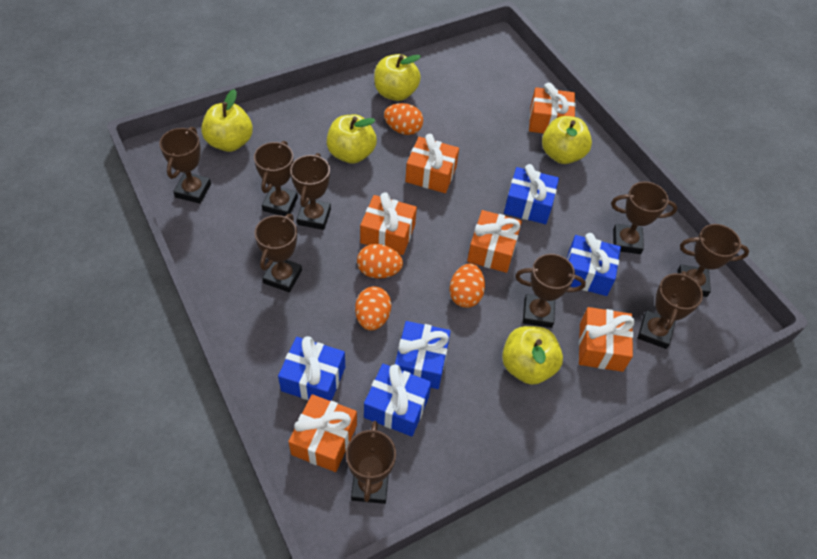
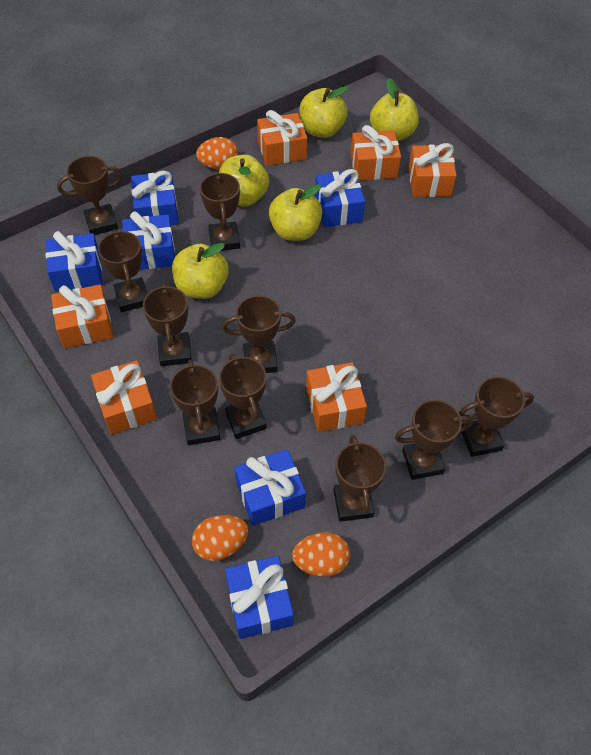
blue gift: [278,336,345,401] [364,364,432,437] [395,321,451,389] [504,164,559,224] [567,233,621,296] = 5 -> [46,231,103,292] [122,211,175,270] [131,171,179,225] [225,556,294,639] [234,449,306,526] [315,169,365,227] = 6
brown trophy: [159,127,211,203] [254,141,298,216] [254,214,302,292] [290,153,331,230] [346,421,396,504] [515,254,586,328] [611,181,677,254] [638,271,703,349] [677,224,749,297] = 9 -> [57,156,123,235] [98,229,147,312] [143,283,192,366] [170,360,220,445] [200,171,240,251] [219,353,267,439] [222,295,296,373] [333,435,386,522] [395,400,473,480] [459,376,534,457] = 10
orange egg: [355,286,391,331] [357,244,403,279] [384,103,423,135] [449,264,485,308] = 4 -> [192,515,248,561] [196,137,238,169] [292,532,350,577] = 3

